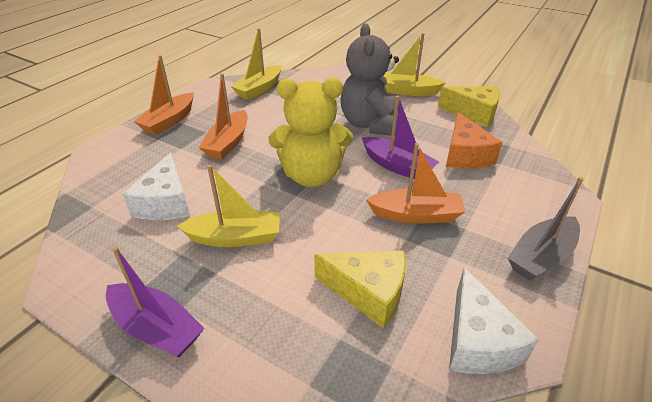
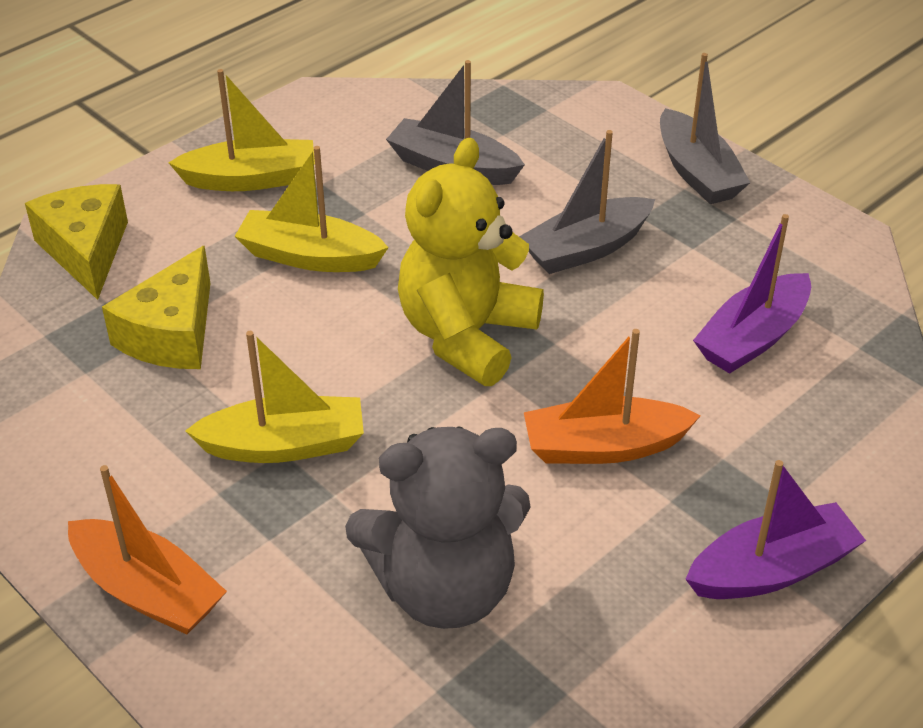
grey boat: [508,177,583,281] = 1 -> [386,60,525,185] [519,130,655,274] [660,53,751,204] = 3
orange boat: [133,55,194,135] [199,73,248,159] [366,143,465,224] = 3 -> [68,465,227,635] [524,329,701,464] = 2
orange cheese: [446,112,503,169] = 1 -> none = 0
white cheese: [123,152,190,220] [449,268,539,374] = 2 -> none = 0

